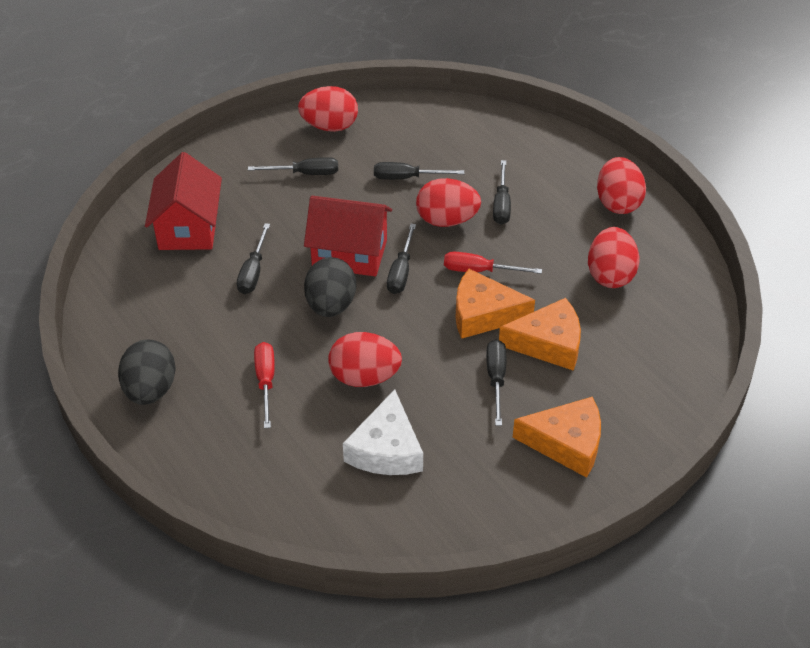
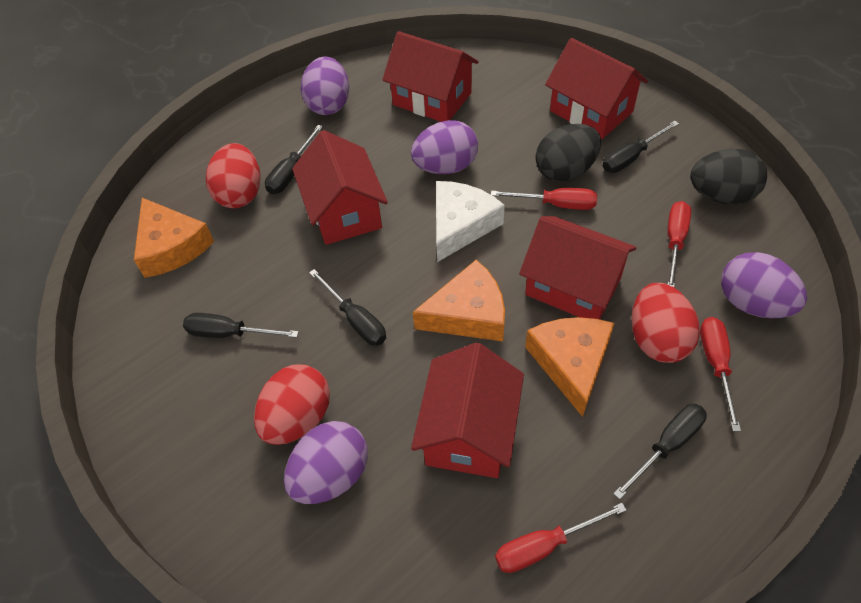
black screwdriver: [237,223,270,294] [248,157,338,175] [374,162,464,180] [387,224,416,294] [486,339,506,426] [493,160,511,225] = 6 -> [183,313,299,338] [265,125,323,194] [309,269,386,346] [603,121,679,173] [613,404,707,500] = 5
purple egg: none = 0 -> [284,421,368,504] [301,57,349,115] [411,120,478,174] [721,252,807,318] = 4
red egg: [298,86,358,132] [328,332,402,387] [416,178,481,227] [588,227,639,288] [597,157,646,214] = 5 -> [206,143,261,208] [254,364,330,445] [631,283,700,363] = 3
red house: [145,152,222,250] [304,196,392,276] = 2 -> [292,130,388,245] [382,31,479,122] [411,343,524,478] [519,216,637,319] [545,38,648,139] = 5
red screwdriver: [254,342,275,428] [444,252,542,274] = 2 -> [491,188,597,210] [495,503,626,573] [667,201,691,287] [700,317,741,432] = 4

